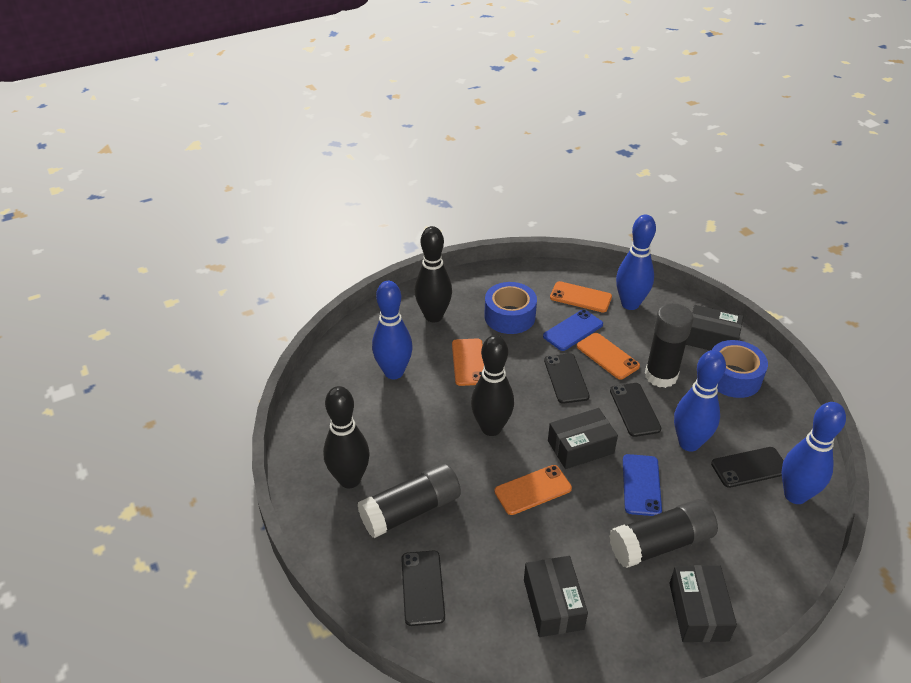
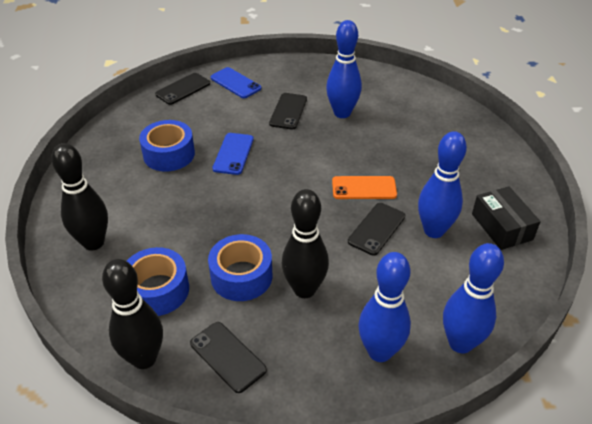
black box: [524,556,588,637] [548,408,618,469] [669,565,737,642] [686,305,744,350] = 4 -> [472,186,541,250] = 1
black glue stick: [358,463,461,538] [609,499,718,568] [645,303,693,388] = 3 -> none = 0
blue tape: [484,282,537,334] [712,340,768,398] = 2 -> [127,247,189,316] [139,120,195,172] [208,234,272,301] = 3
orange phone: [452,339,484,386] [494,465,572,515] [550,281,612,313] [577,333,640,380] = 4 -> [332,176,397,199] = 1

